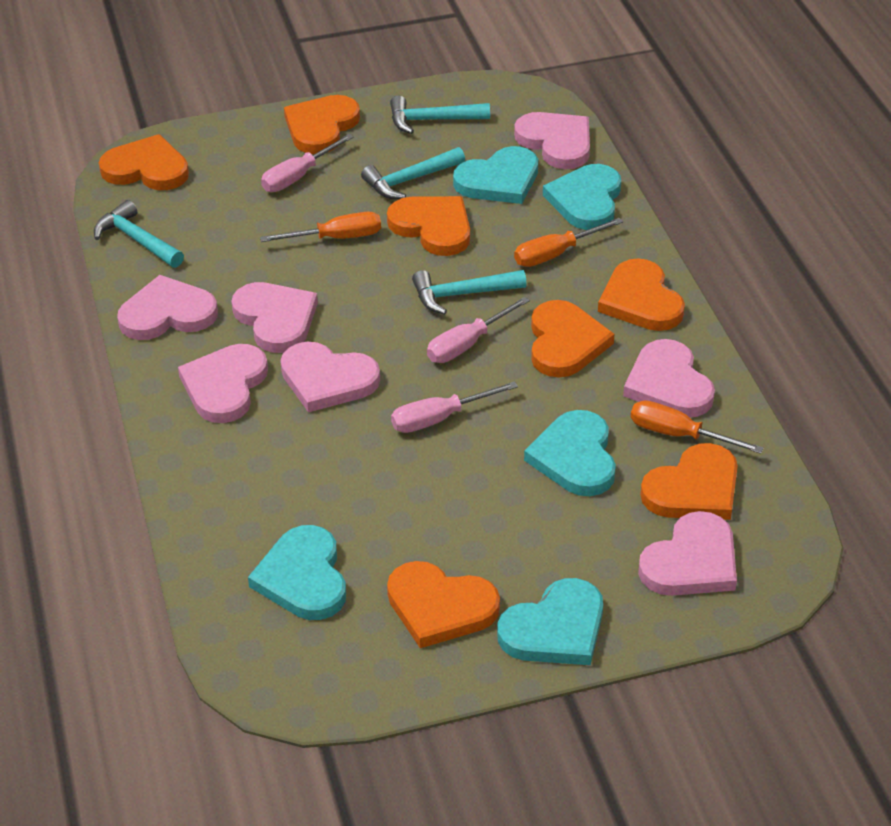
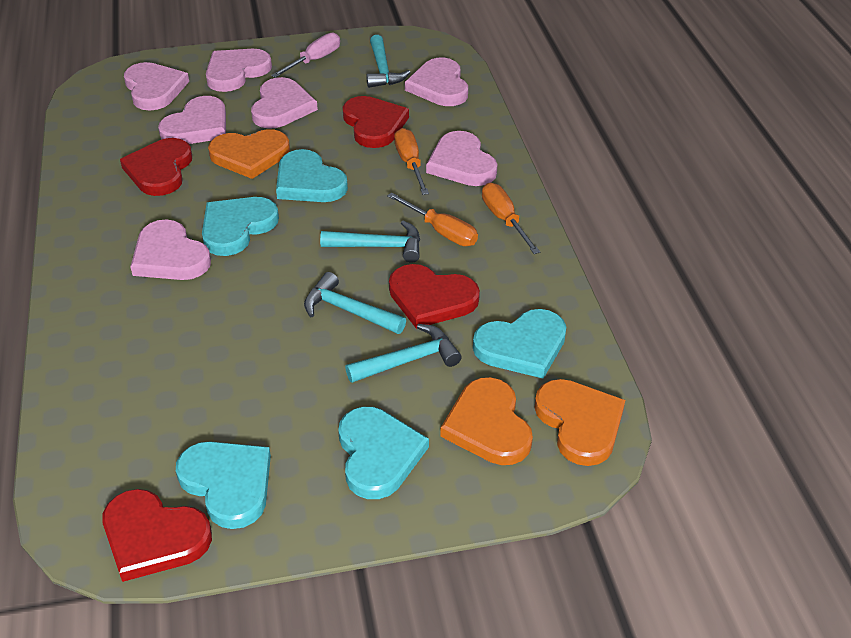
orange heart: [99,134,189,190] [284,95,360,154] [387,196,470,256] [387,561,500,648] [531,300,614,378] [598,258,685,331] [640,443,738,520] = 7 -> [208,129,290,179] [440,377,533,465] [534,379,625,466] = 3
pink screwdriver: [261,134,354,192] [391,381,518,433] [427,297,530,363] = 3 -> [271,33,340,78] = 1
red heart: none = 0 -> [102,489,212,582] [120,138,192,196] [343,96,409,148] [389,264,480,329] = 4

